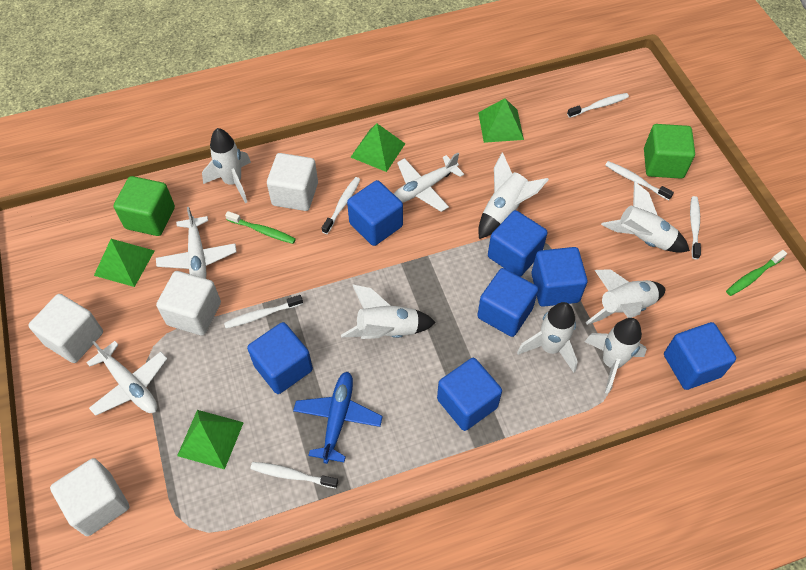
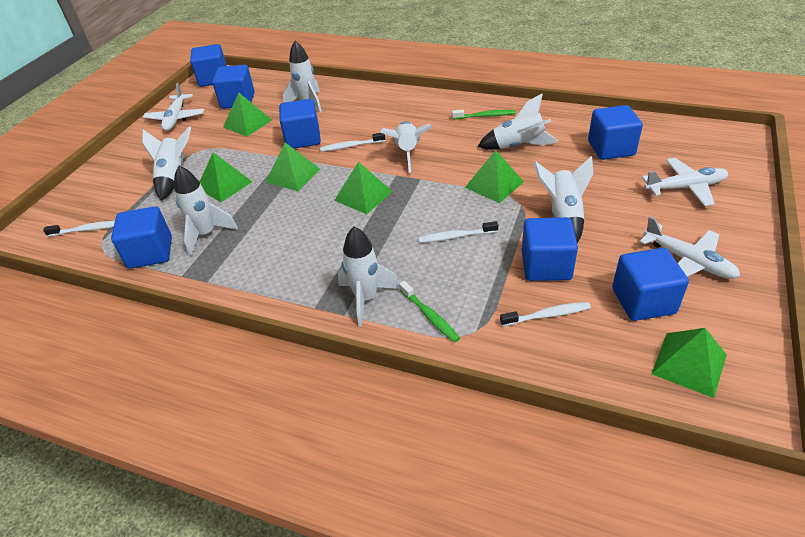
blue plane: [293,372,383,464] = 1 -> none = 0
green cube: [114,176,175,236] [644,124,695,179] = 2 -> none = 0
green pyramid: [94,239,154,287] [177,410,244,469] [350,123,405,172] [478,98,524,143] = 4 -> [200,152,252,202] [223,93,272,137] [266,143,320,191] [334,162,393,214] [465,150,524,203] [651,328,727,398] = 6
white cube: [28,294,103,363] [50,458,129,536] [156,271,221,336] [267,153,318,211] = 4 -> none = 0
white toothbrush: [224,295,303,329] [250,462,338,488] [322,177,361,234] [567,93,629,118] [605,161,674,200] [690,196,701,259] = 6 -> [43,221,115,237] [320,133,385,152] [419,221,498,243] [500,302,591,326] = 4

